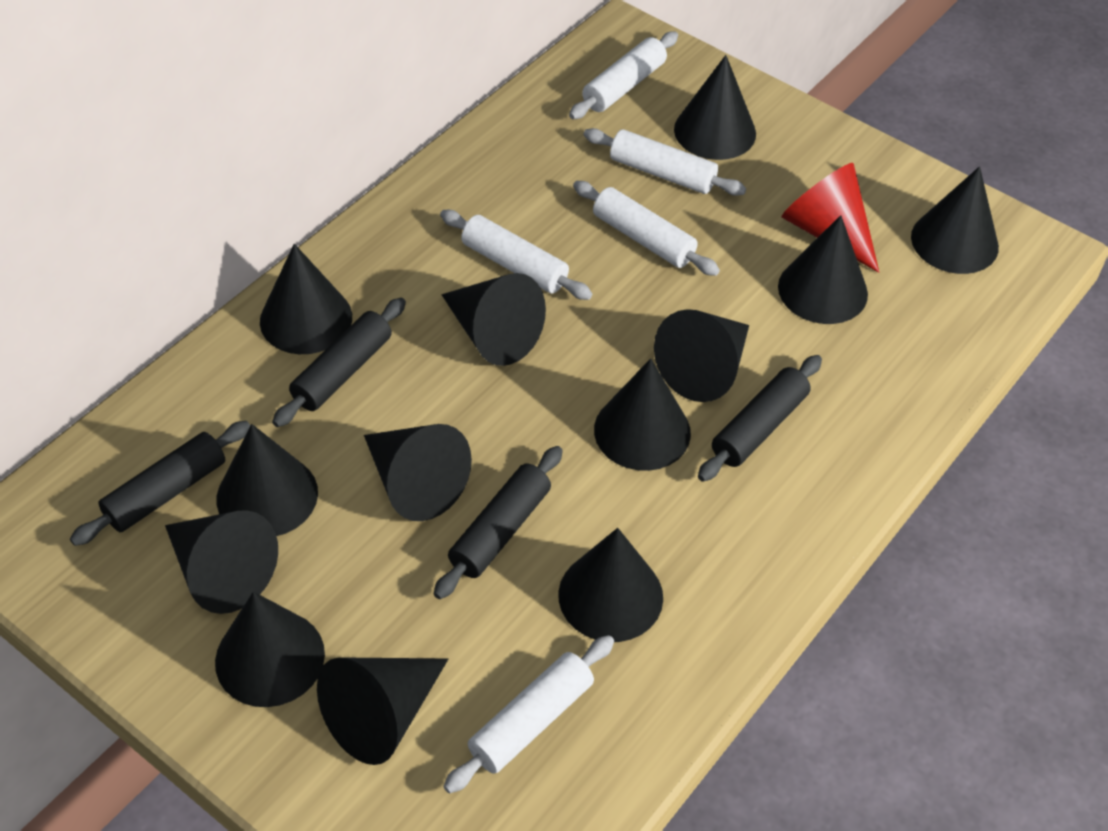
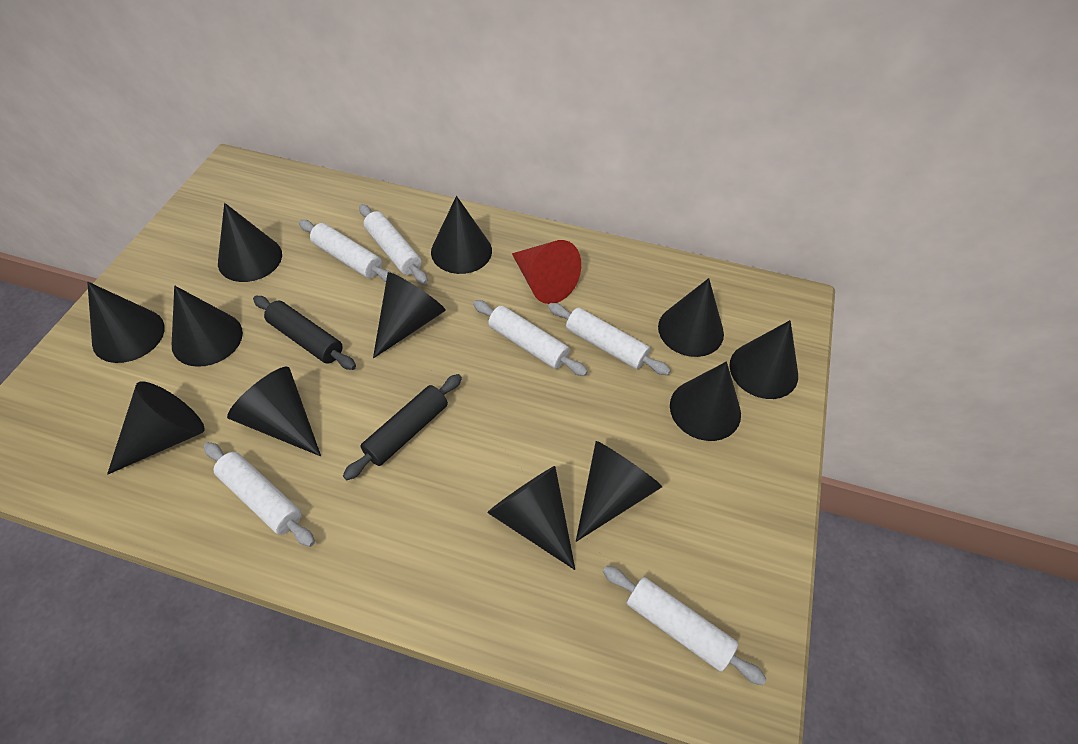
black cone: [165,510,278,614] [215,592,325,707] [217,424,318,536] [260,244,352,354] [317,657,448,765] [364,424,472,521] [442,273,546,366] [558,528,663,642] [594,359,691,471] [654,309,749,402] [674,55,756,160] [778,215,868,324] [911,166,999,274] = 13 -> [87,282,165,363] [107,382,205,475] [172,286,243,367] [218,203,282,282] [227,367,321,456] [373,272,446,359] [431,196,492,274] [487,466,575,570] [576,441,662,542] [658,278,724,357] [670,362,741,441] [729,320,798,399] = 12
black rolling pin: [70,421,250,546] [272,298,406,427] [434,446,563,599] [698,355,822,482] = 4 -> [253,296,356,370] [343,374,462,480] = 2
white rolling pin: [440,210,592,300] [443,635,614,794] [569,31,678,119] [573,181,720,276] [584,128,746,196] = 5 -> [204,442,315,547] [299,220,392,282] [359,204,428,284] [473,300,588,376] [548,303,671,375] [603,566,766,685] = 6

